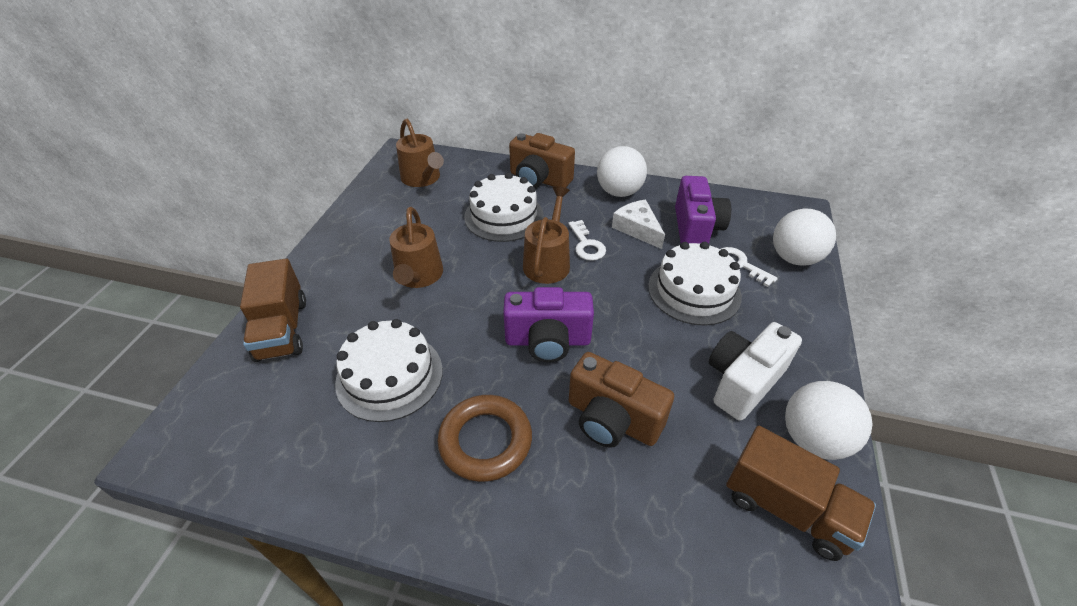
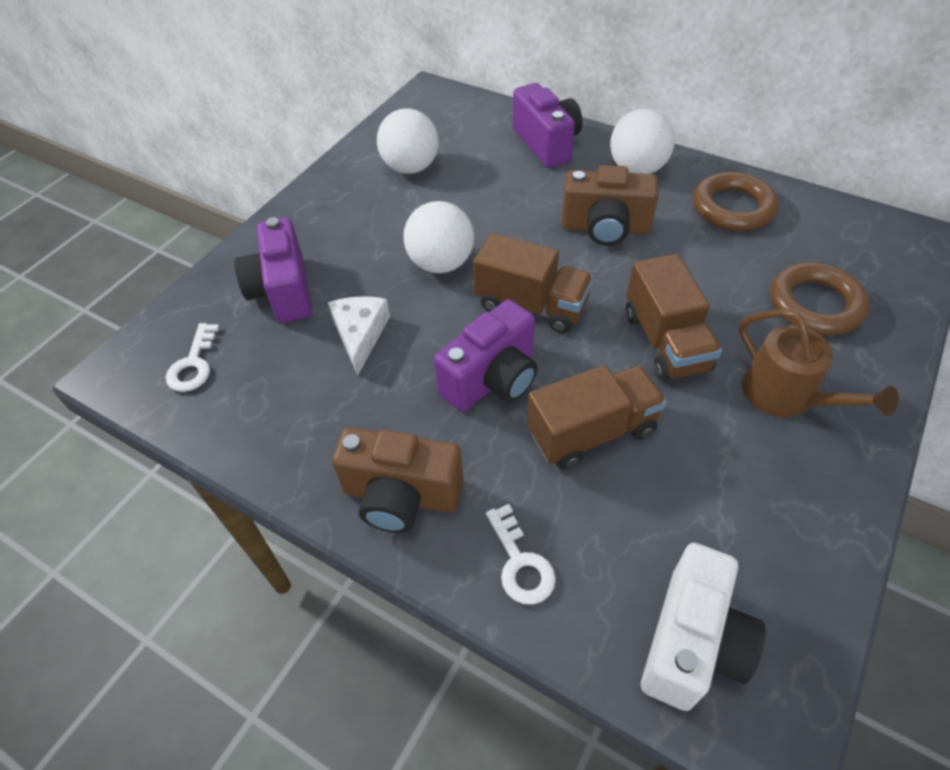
brown ring: [438,395,532,482] = 1 -> [693,172,779,231] [770,262,869,335] = 2
brown truck: [240,259,306,362] [726,426,876,561] = 2 -> [473,233,593,333] [527,365,667,469] [626,254,722,381] = 3
brown watering can: [390,207,443,288] [396,119,444,187] [523,186,570,284] = 3 -> [739,309,898,418] = 1
purple camera: [503,287,594,362] [675,176,731,244] = 2 -> [234,217,312,323] [434,300,538,412] [513,83,582,168] = 3
white cake: [335,319,443,422] [464,172,544,242] [648,242,742,326] = 3 -> none = 0

